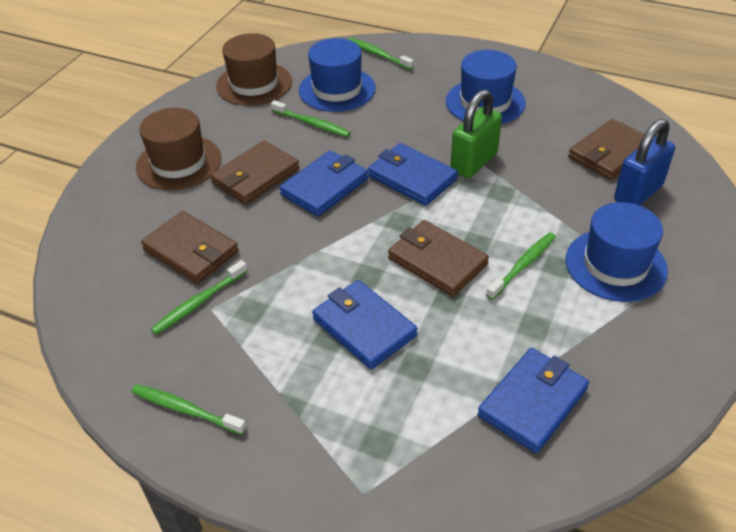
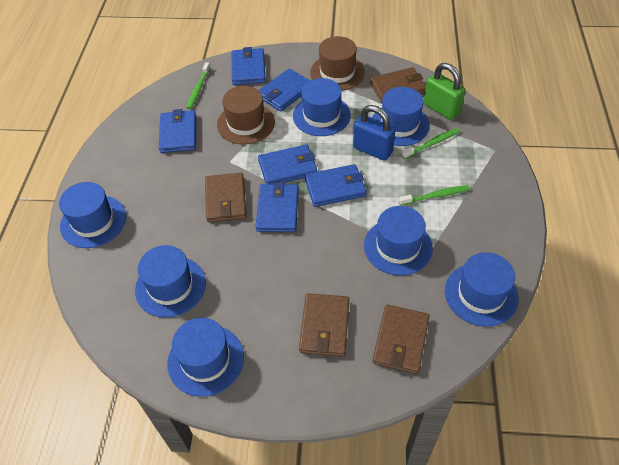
blue hat: [299,38,376,112] [446,50,526,124] [566,202,668,302] = 3 -> [59,182,126,248] [135,245,206,318] [167,318,244,397] [293,78,351,136] [364,206,433,276] [372,87,430,146] [445,252,518,327] = 7
blue wallet: [279,151,368,217] [312,280,418,369] [368,143,458,206] [478,348,589,453] = 4 -> [159,109,196,153] [232,47,266,85] [255,182,299,232] [258,145,318,184] [259,68,310,112] [305,164,366,207] = 6
green toothbrush: [132,384,247,435] [151,260,248,334] [271,100,351,137] [348,38,414,70] [486,232,556,300] = 5 -> [186,62,210,109] [399,185,470,206] [402,128,460,159] = 3

